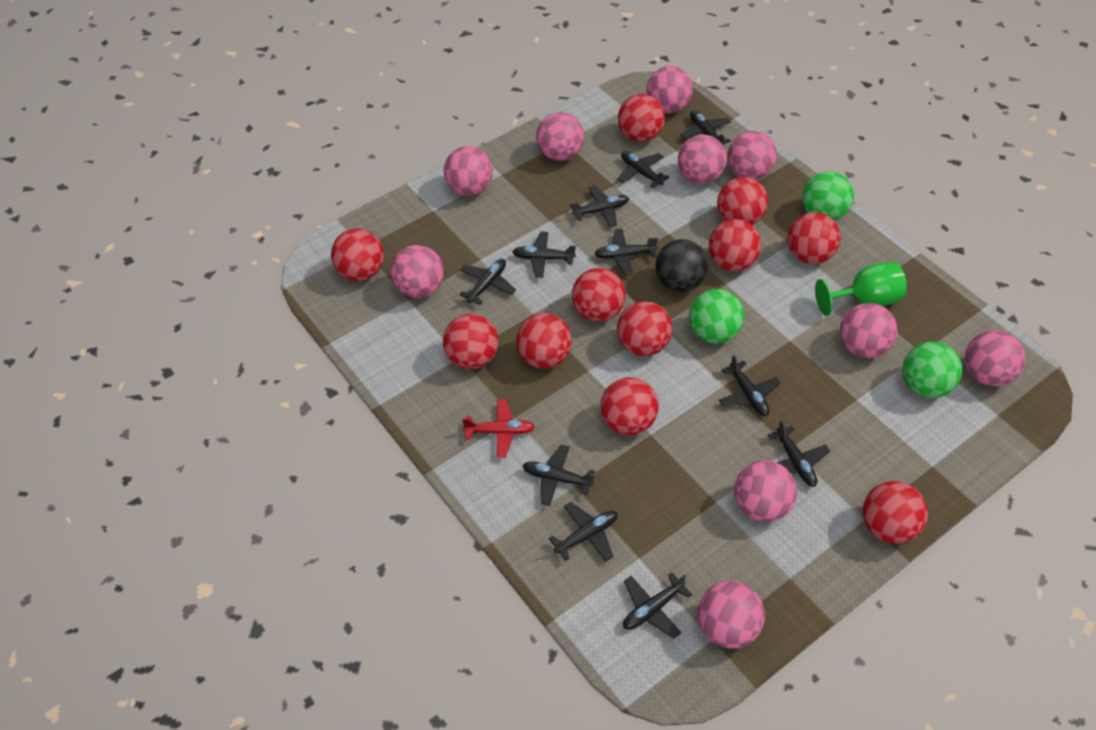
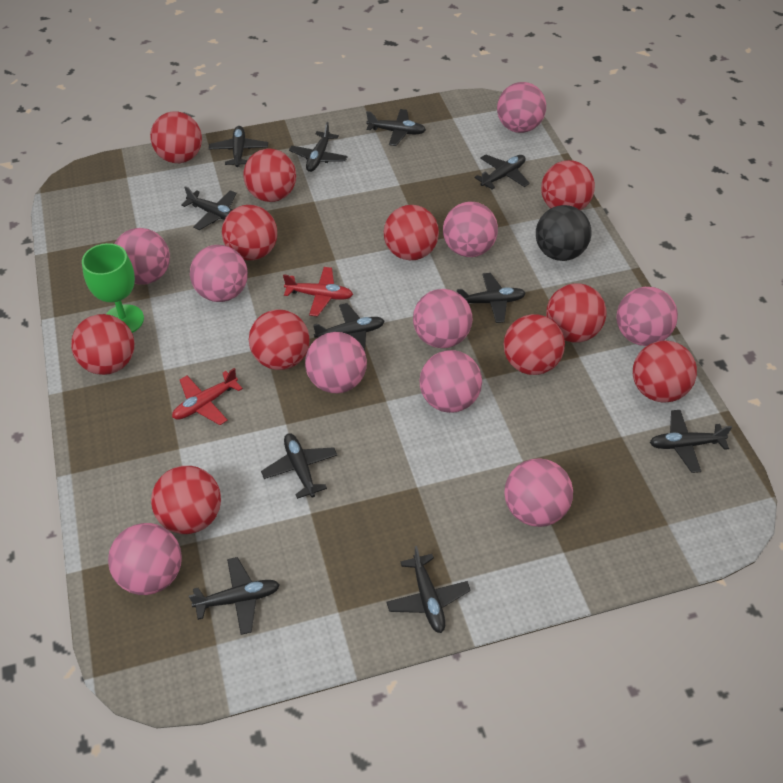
green ball: [689,289,744,344] [802,171,854,221] [902,342,962,398] = 3 -> none = 0
red plane: [462,399,535,458] = 1 -> [172,368,243,425] [283,267,353,317] = 2

